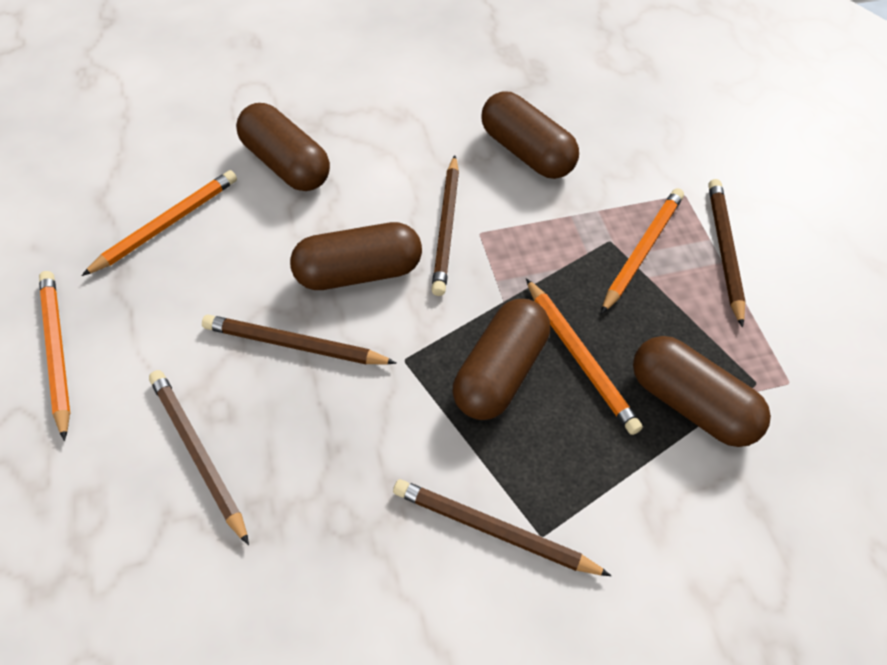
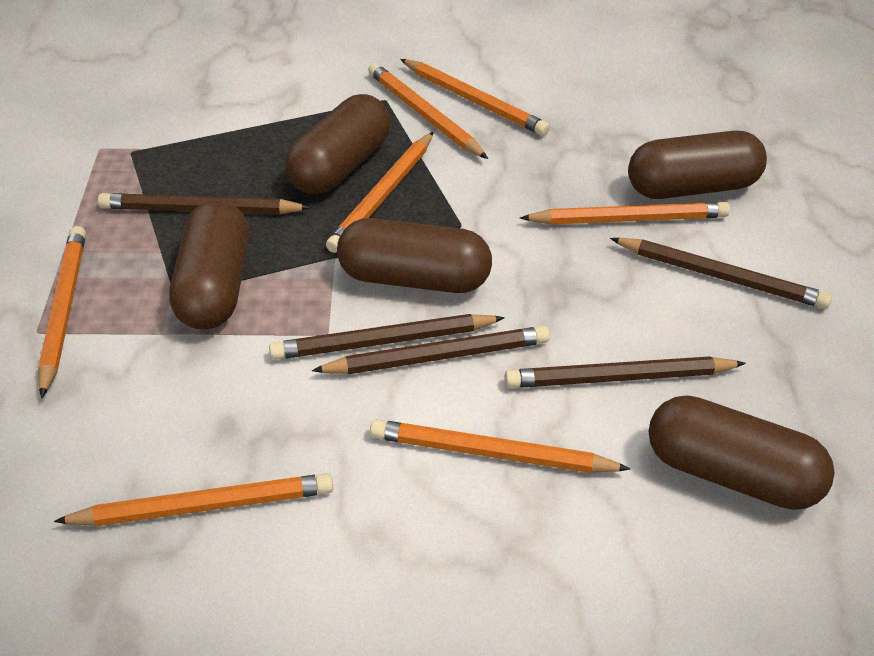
orange pencil: [39,271,70,441] [81,170,237,276] [526,278,643,435] [601,188,684,314] = 4 -> [38,226,86,398] [54,473,333,526] [326,132,433,253] [368,63,488,159] [370,419,630,473] [400,59,550,136] [520,202,730,225] = 7

